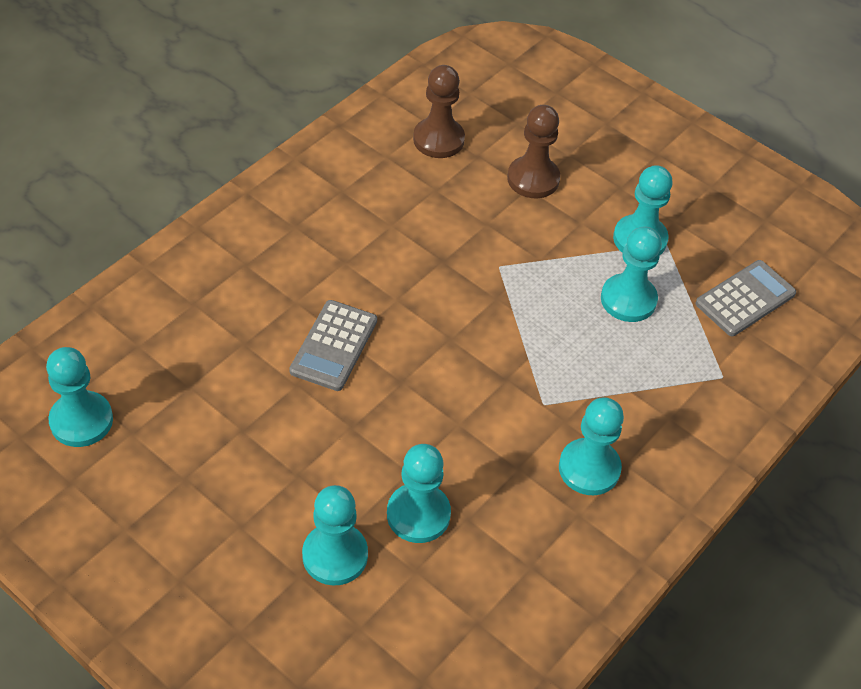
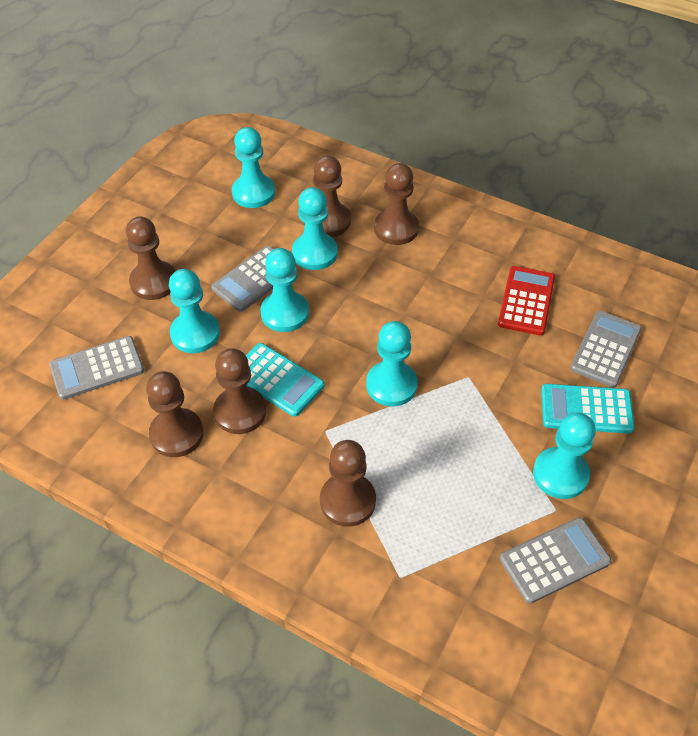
brown pawn: [413,65,465,158] [507,105,560,198] = 2 -> [126,216,175,300] [146,371,204,457] [213,348,266,434] [313,155,351,237] [320,440,376,527] [374,163,419,245] = 6
grey calculator: [289,300,377,391] [695,260,796,336] = 2 -> [49,336,144,400] [211,246,297,312] [500,517,611,604] [570,311,642,388] = 4
red calculator: none = 0 -> [498,266,555,335] = 1
turquoise calculator: none = 0 -> [245,343,325,417] [541,384,635,434] = 2

